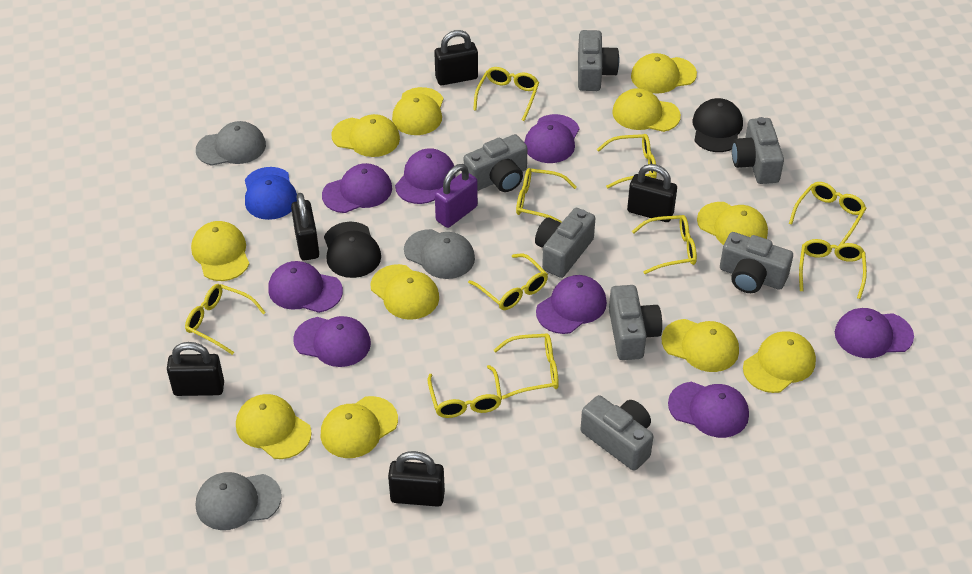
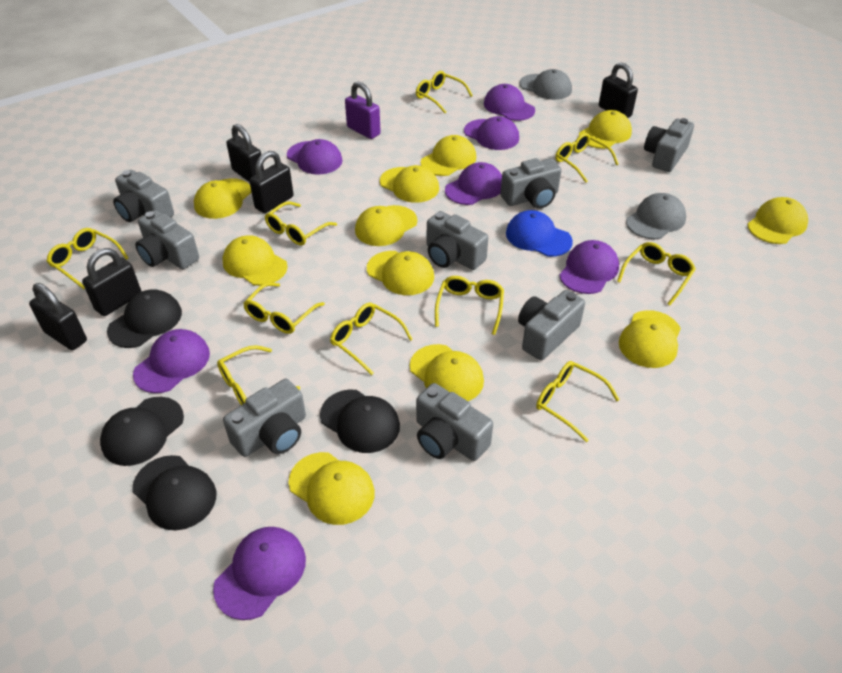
black cap: [324,222,381,278] [692,98,743,152] = 2 -> [100,397,184,466] [107,289,182,348] [132,455,216,530] [320,390,400,453] = 4
grey camera: [464,134,528,192] [535,208,595,278] [578,30,619,91] [581,395,653,471] [609,285,662,360] [720,232,793,293] [732,117,784,184] = 7 -> [113,170,174,222] [135,210,199,269] [223,379,306,457] [416,383,493,461] [427,211,488,270] [500,158,562,209] [518,290,585,361] [644,118,694,172] = 8
grey cap: [196,121,266,166] [196,472,282,530] [404,229,475,279] = 3 -> [519,69,572,100] [626,193,686,239] = 2
purple cap: [268,261,343,313] [293,316,371,367] [322,163,392,213] [395,148,456,204] [524,114,579,163] [536,275,607,334] [668,382,749,438] [835,308,914,358] = 8 -> [133,329,210,393] [213,527,306,620] [287,139,343,175] [445,162,502,205] [464,116,519,150] [484,84,535,121] [559,240,619,294] = 7

